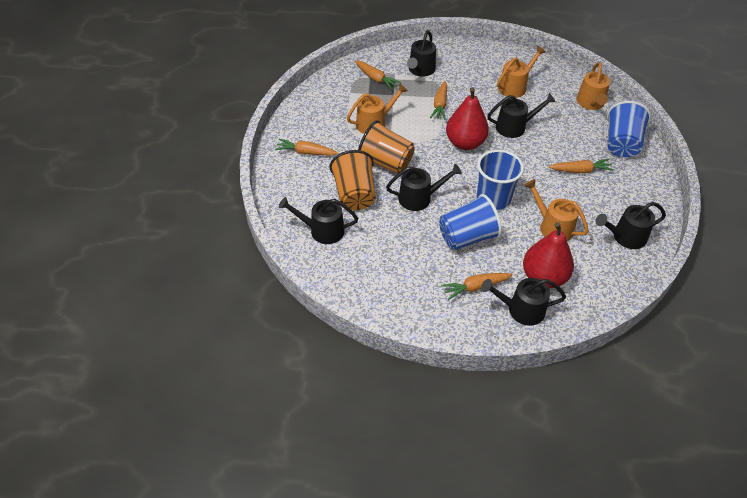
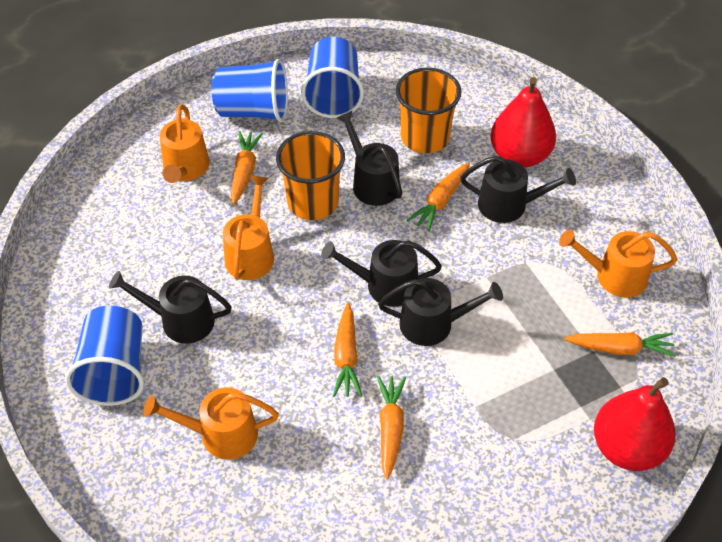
black watering can: [279,197,358,244] [386,164,462,211] [407,30,436,77] [481,278,566,326] [487,93,556,138] [595,202,666,249] = 6 -> [109,271,232,344] [321,240,442,307] [337,111,402,206] [378,278,503,346] [460,156,576,223] = 5

